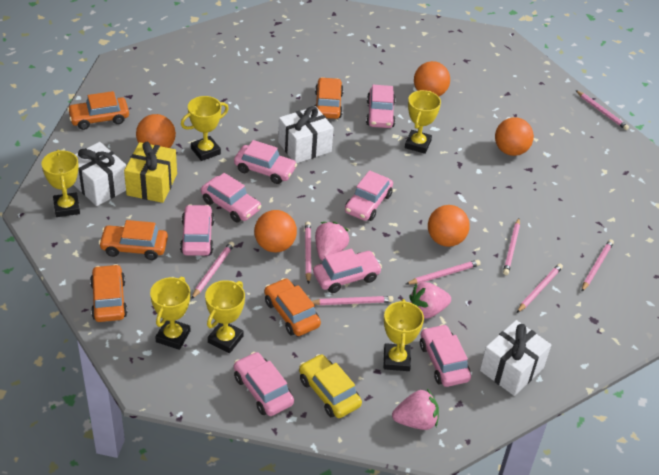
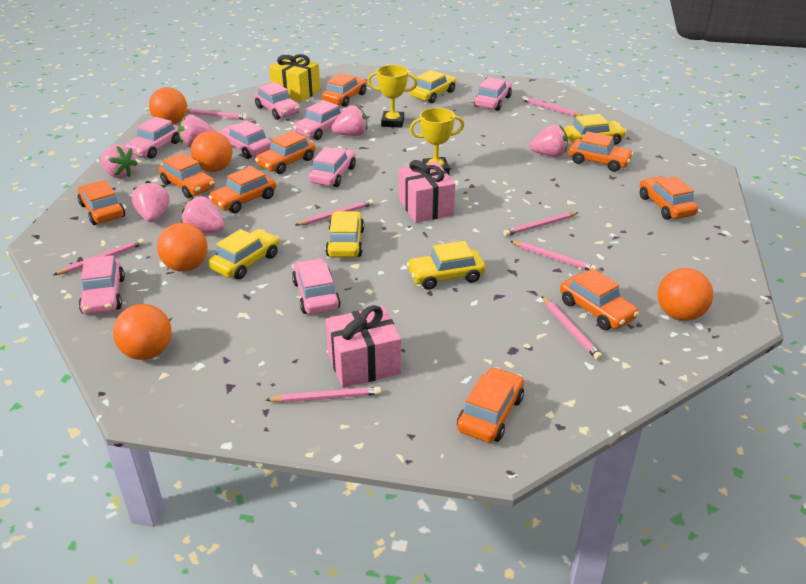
orange car: [67,91,129,130] [90,264,127,322] [99,220,168,260] [264,278,321,336] [315,77,344,119] = 5 -> [78,180,125,225] [159,153,215,198] [209,166,276,213] [255,131,316,174] [322,73,367,107] [457,367,524,443] [560,268,639,330] [568,131,634,172] [640,176,698,220] = 9
pink gift: none = 0 -> [326,305,401,388] [399,160,455,223] = 2
pink strawberry: [315,222,349,261] [392,389,439,430] [409,282,451,319] = 3 -> [100,144,138,178] [132,181,169,222] [178,115,216,147] [181,196,224,233] [331,105,367,136] [529,125,568,157] = 6
white gift: [74,142,126,206] [278,106,334,163] [480,320,551,396] = 3 -> none = 0
yellow car: [299,354,362,418] = 1 -> [209,229,279,279] [325,211,364,258] [407,241,485,290] [410,70,456,103] [564,114,627,145] = 5
yellow trophy: [41,150,80,217] [150,277,191,350] [181,96,229,161] [205,280,245,353] [384,299,424,371] [405,90,441,154] = 6 -> [367,65,418,128] [409,108,464,175] = 2

